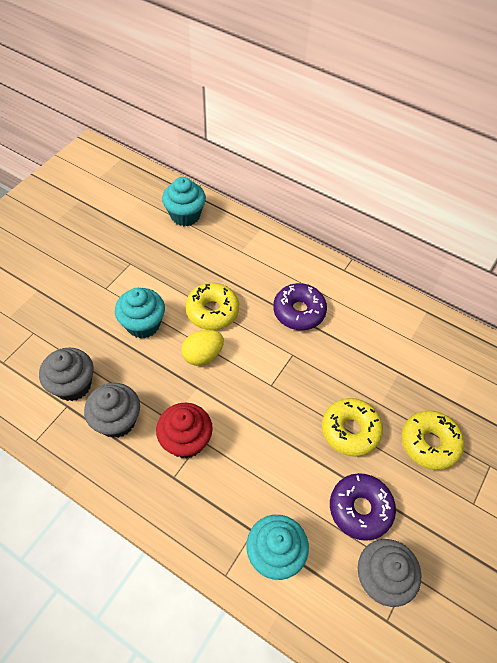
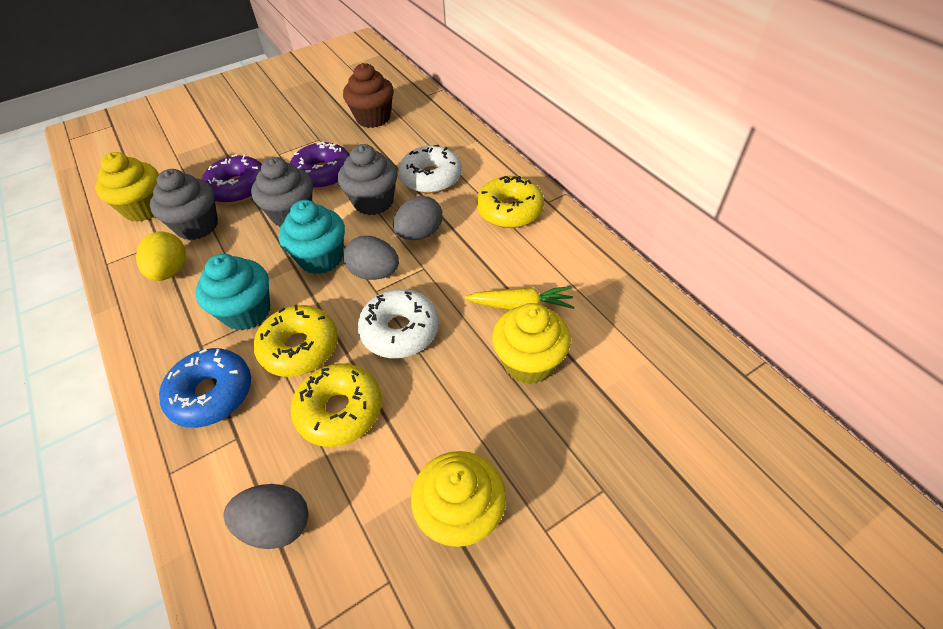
blue donut: none = 0 -> [159,348,251,428] = 1
brown cupcake: none = 0 -> [343,63,394,128] = 1
grey egg: none = 0 -> [224,484,308,549] [343,236,399,280] [393,196,443,240] = 3
red cupcake: [156,403,213,459] = 1 -> none = 0
turquoise cupcake: [115,288,165,339] [162,177,206,226] [246,515,309,580] = 3 -> [195,254,270,330] [279,200,345,274] = 2
white donut: none = 0 -> [358,289,439,358] [398,145,462,193] = 2
yellow carrot: none = 0 -> [465,286,574,310] = 1
yellow cupcake: none = 0 -> [95,152,159,222] [411,451,506,547] [492,303,571,384] = 3

